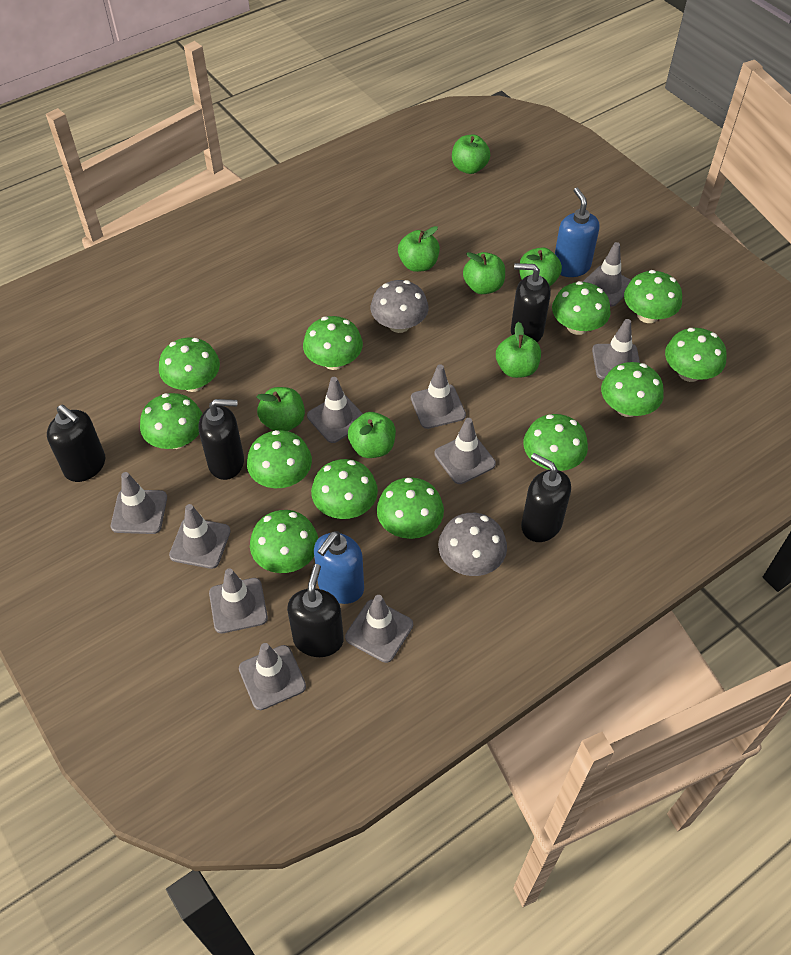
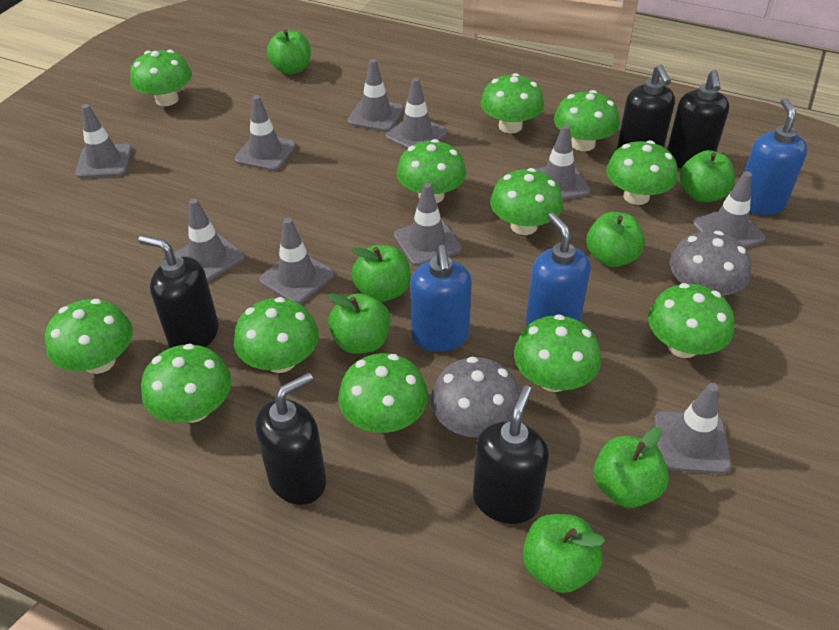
blue soap dispenser: [314,531,364,604] [555,188,599,277] = 2 -> [410,245,472,352] [526,213,591,326] [744,98,807,215] = 3

